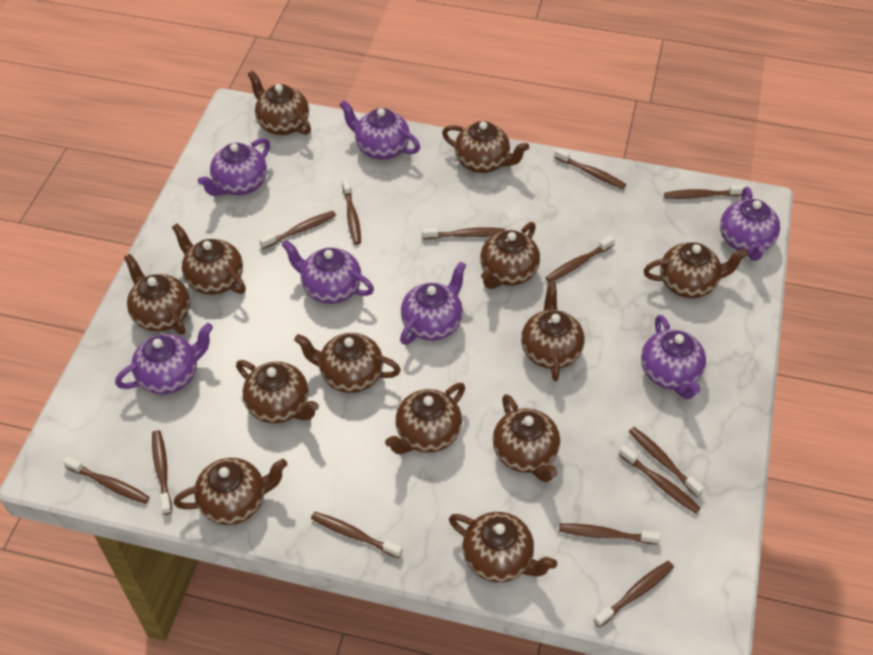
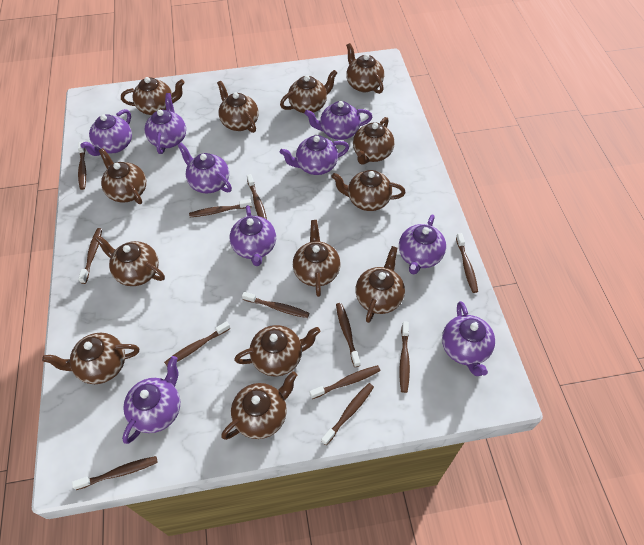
brown toothbrush: [63,456,149,504] [152,430,172,515] [259,211,336,249] [311,512,403,558] [342,178,361,245] [422,227,505,239] [546,235,615,281] [554,148,626,189] [559,524,661,545] [593,561,674,627] [619,445,701,514] [629,427,704,497] [664,185,746,199] = 13 -> [72,456,158,490] [78,142,86,190] [78,228,102,284] [164,321,230,366] [189,199,252,217] [242,292,310,318] [247,174,267,220] [309,365,380,399] [321,383,374,446] [336,303,360,367] [399,321,410,393] [456,233,478,293] = 12
purple teapot: [115,323,213,394] [198,138,270,196] [282,240,374,304] [339,100,420,160] [400,261,466,345] [641,315,706,399] [720,187,780,261] = 7 -> [81,109,132,156] [122,356,180,444] [144,93,186,154] [178,143,232,194] [230,205,276,266] [280,135,349,175] [304,101,372,140] [399,214,446,274] [442,301,495,376] = 9

